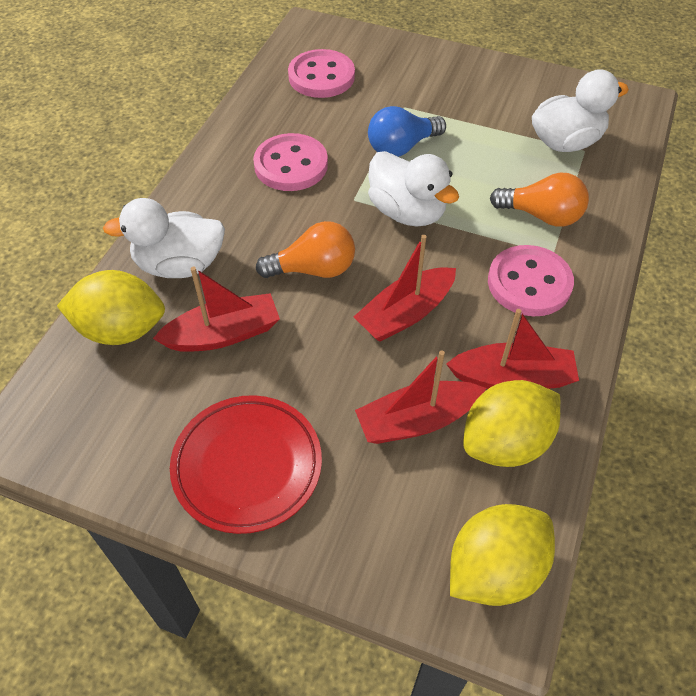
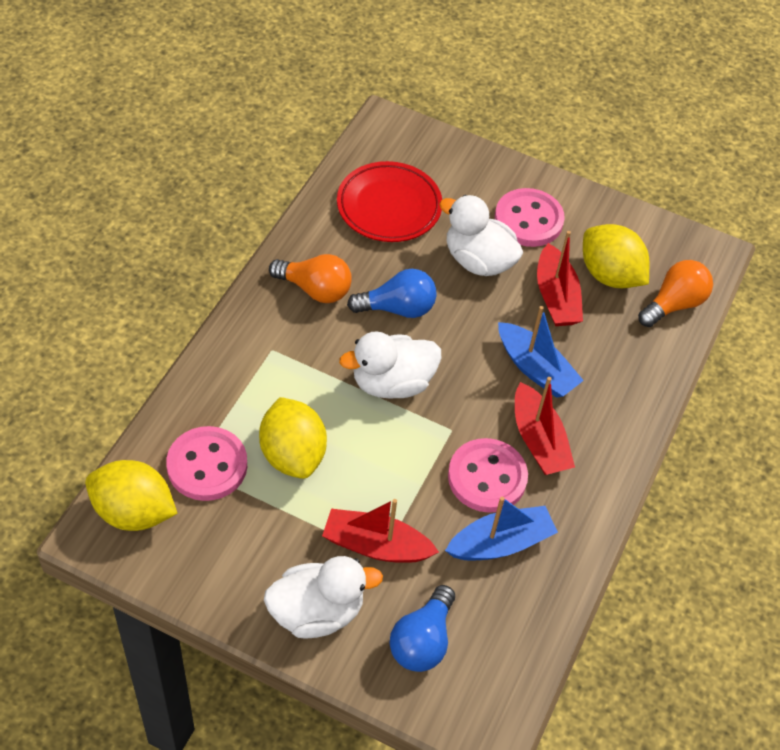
blue boat: none = 0 -> [445,497,558,560] [498,306,584,398] = 2
blue light bulb: [368,106,446,157] = 1 -> [347,269,437,318] [389,585,455,672] = 2
red boat: [153,267,280,352] [354,235,456,342] [355,350,486,444] [446,309,579,389] = 4 -> [322,499,439,563] [515,377,575,475] [537,231,583,326] = 3

